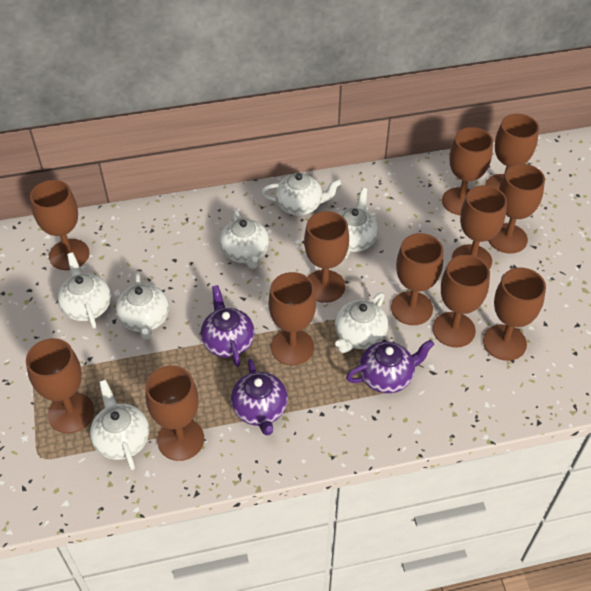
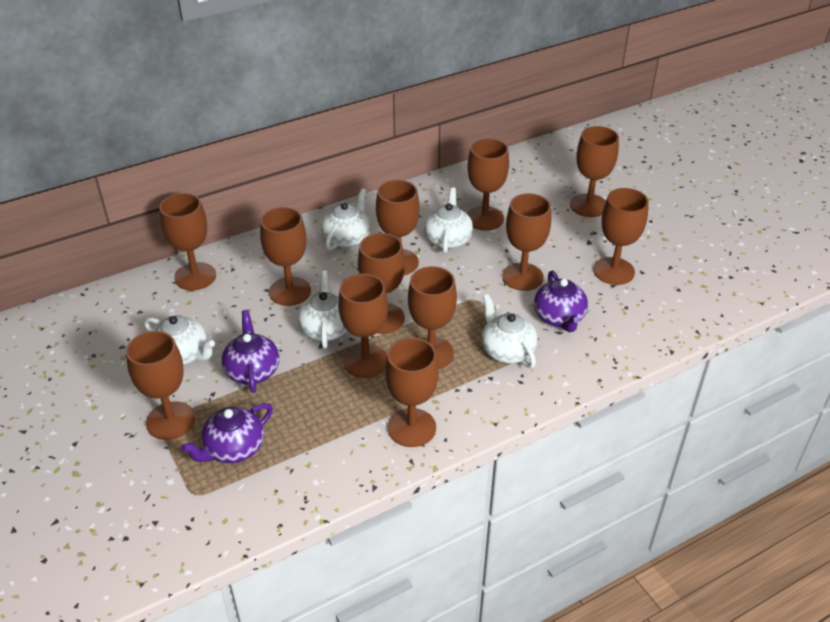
white teapot: [58,252,111,328] [90,380,149,470] [116,272,169,340] [220,209,269,269] [261,173,341,216] [335,293,388,353] [338,188,378,259] = 7 -> [144,315,215,365] [298,271,347,348] [321,188,370,251] [424,187,473,253] [482,294,538,368] = 5

